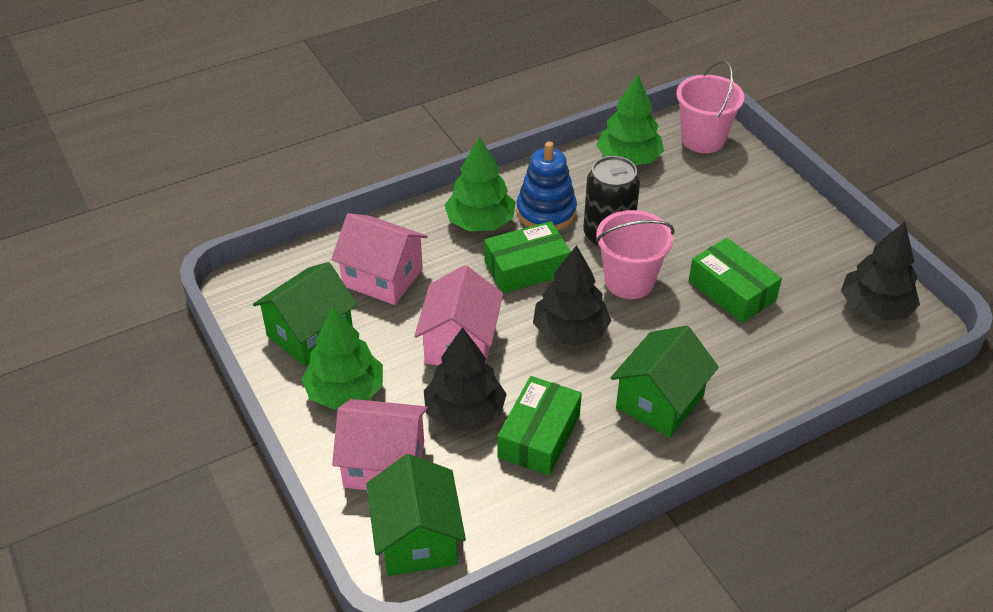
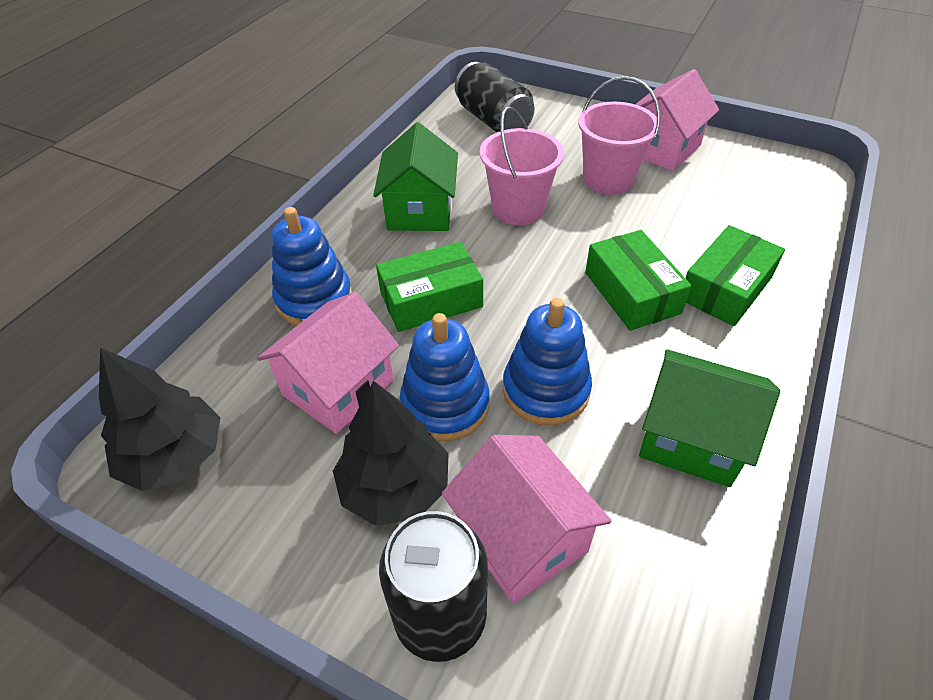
black can: [583,156,640,248] = 1 -> [379,511,488,662] [455,62,535,132] = 2
black tree: [424,327,507,431] [533,245,611,347] [841,222,920,321] = 3 -> [99,348,220,491] [333,381,448,526] = 2
blue stacking toy: [516,141,577,230] = 1 -> [272,207,352,325] [400,313,489,441] [503,298,592,426] = 3
green house: [253,262,358,366] [366,454,466,576] [610,326,719,437] = 3 -> [373,122,458,231] [639,349,780,487] = 2
green tree: [302,306,383,410] [444,136,515,231] [596,74,664,165] = 3 -> none = 0

